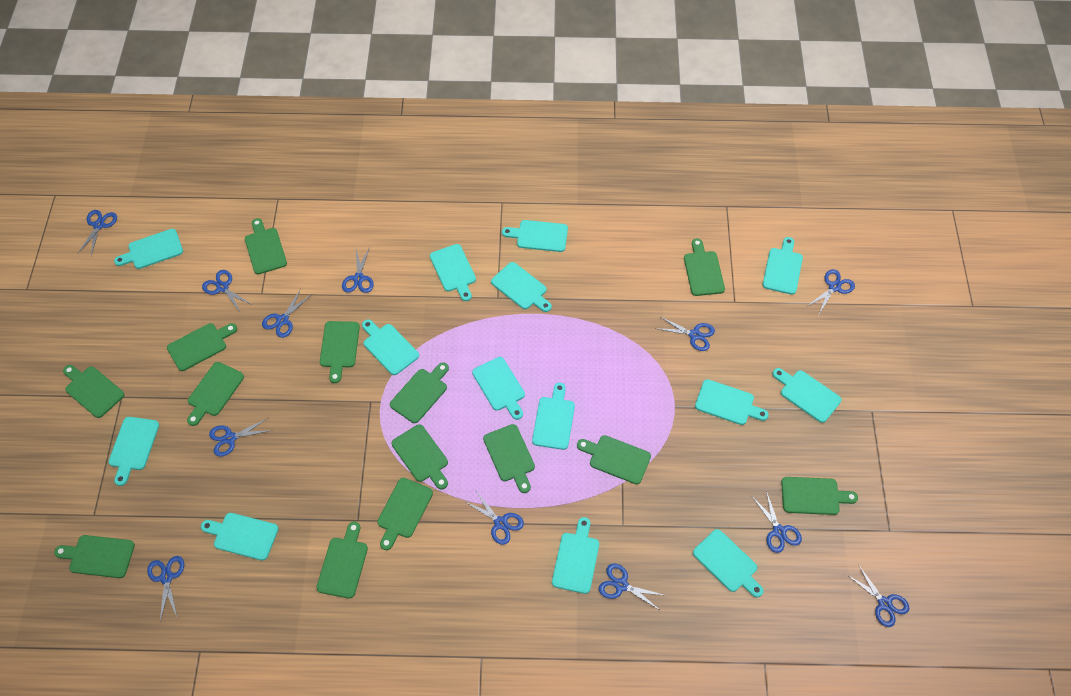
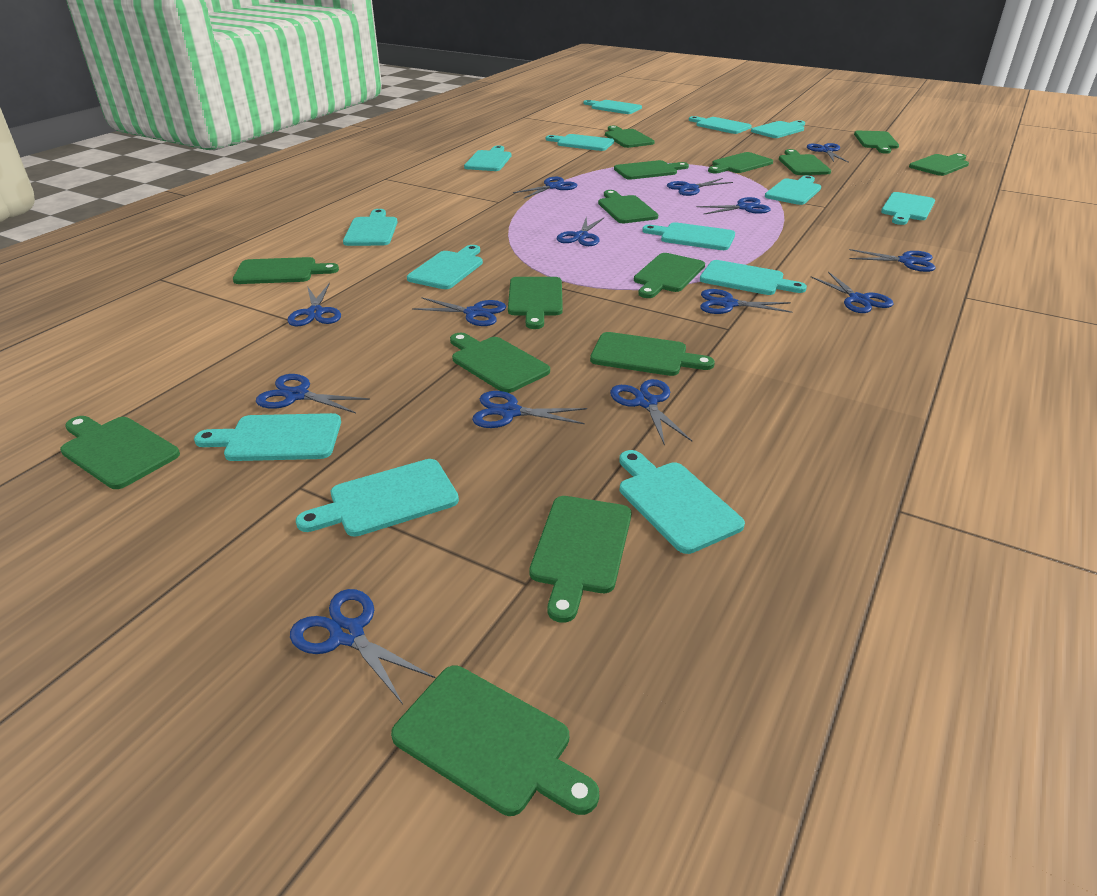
blue scissors: [77,210,117,256] [147,556,184,621] [202,270,252,313] [209,418,272,457] [262,289,311,338] [342,247,374,293] [464,490,524,545] [599,563,666,611] [655,316,715,351] [753,490,802,553] [808,269,855,314] [846,564,910,627] = 12 -> [256,374,370,413] [287,283,341,326] [290,589,435,704] [412,297,506,326] [472,391,587,428] [513,177,577,199] [557,217,604,246] [610,379,692,446] [667,178,733,196] [697,197,771,214] [700,289,792,314] [807,143,849,163] [811,272,894,313] [849,249,936,272] = 14
green cutting board: [54,535,135,578] [63,365,124,418] [167,323,237,371] [187,362,244,426] [245,218,287,274] [316,522,368,598] [320,321,360,383] [377,478,433,550] [390,362,449,423] [392,424,448,489] [483,424,535,493] [577,435,651,484] [684,238,725,296] [781,477,858,515] = 14 -> [60,416,180,489] [233,257,339,284] [391,666,599,816] [450,333,550,393] [508,277,563,329] [529,496,631,623] [590,332,715,376] [598,190,658,223] [605,126,655,148] [614,160,689,180] [634,253,705,298] [708,152,773,173] [779,149,831,175] [854,131,899,154] [909,153,969,176] = 15

